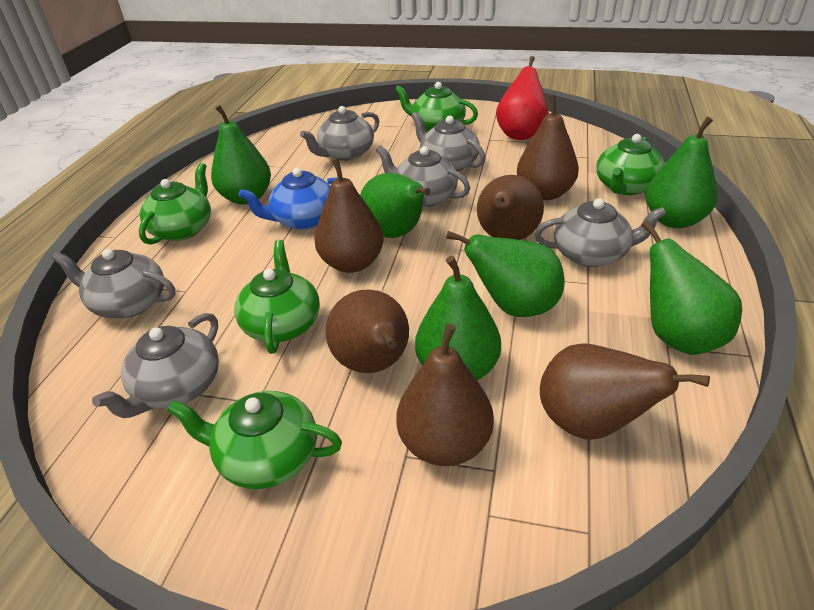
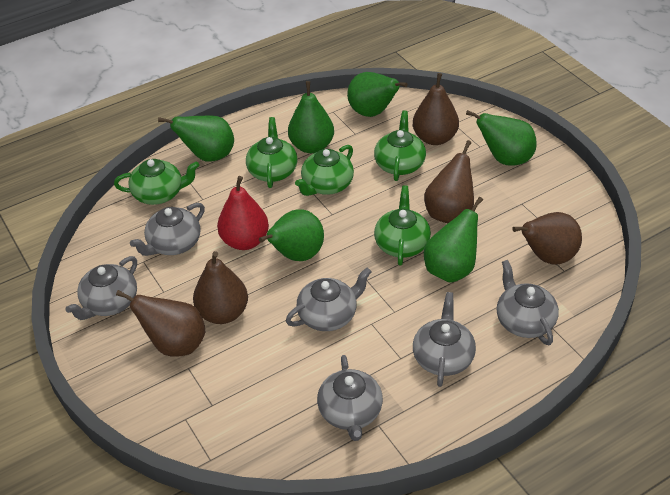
blue teapot: [239,168,338,230] = 1 -> none = 0
brown pear: [314,158,384,273] [326,290,409,373] [396,324,494,466] [477,175,544,240] [517,95,579,200] [540,343,710,440] = 6 -> [116,290,205,357] [193,251,248,324] [413,73,459,145] [424,140,474,223] [512,212,582,265] = 5

